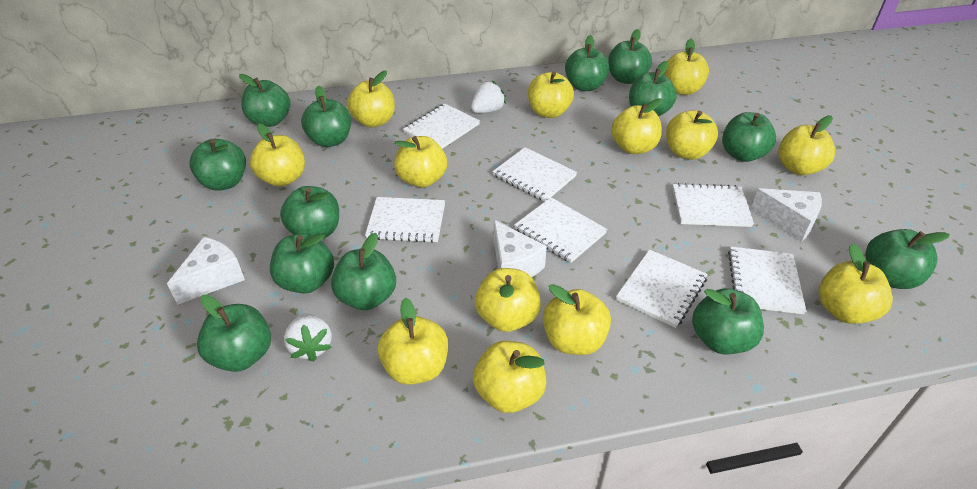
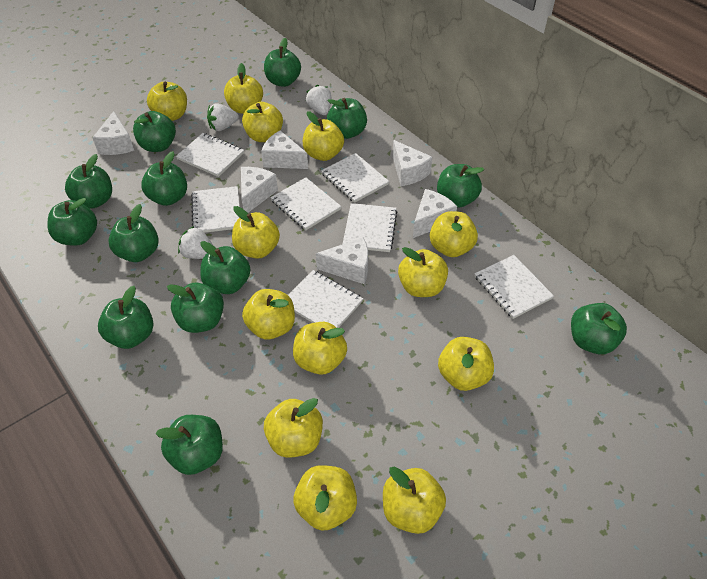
white cheese: [167,237,245,305] [494,220,547,277] [750,188,822,242] = 3 -> [92,111,134,155] [241,167,278,213] [261,131,308,169] [316,237,368,284] [393,140,432,186] [413,189,457,238] = 6
white strawberry: [284,313,332,362] [471,81,506,113] = 2 -> [178,226,213,259] [207,103,239,131] [306,85,331,115] = 3

